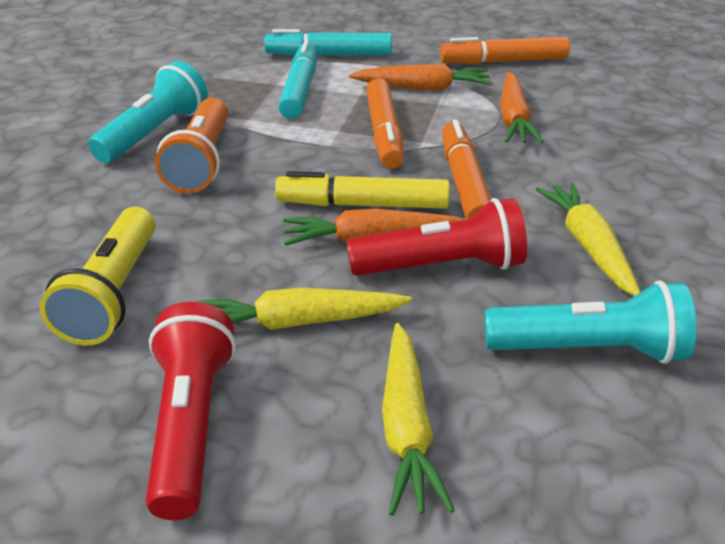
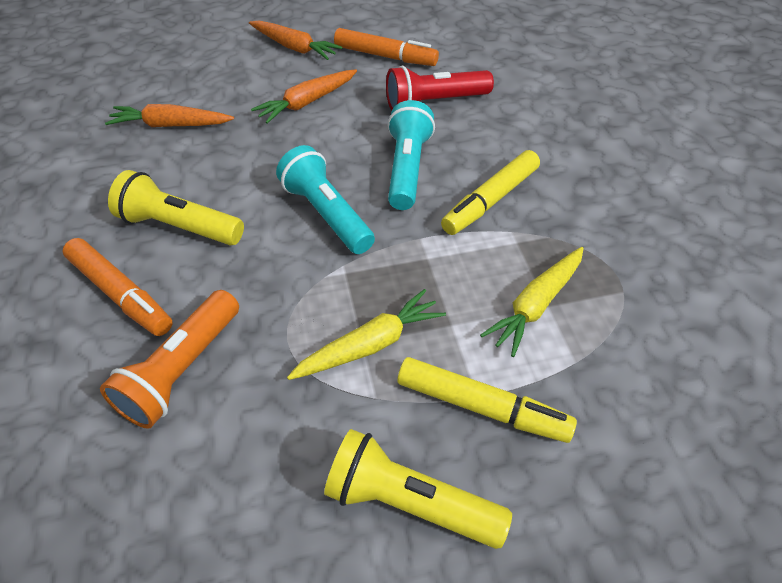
orange marker: [366,78,404,169] [440,37,570,64] [442,120,491,219] = 3 -> [63,238,173,336] [334,28,439,66] = 2
red flashlight: [146,302,236,520] [347,198,527,276] = 2 -> [386,66,494,111] = 1
turquoise marker: [264,29,392,56] [278,39,317,119] = 2 -> none = 0
yellow carrot: [197,288,412,330] [382,323,454,516] [535,183,640,296] = 3 -> [287,289,446,380] [480,247,584,357] = 2
yellow flashlight: [40,207,155,345] = 1 -> [108,170,244,245] [324,429,512,549] = 2
yellow marker: [275,171,450,209] = 1 -> [397,357,577,443] [441,150,540,235] = 2

